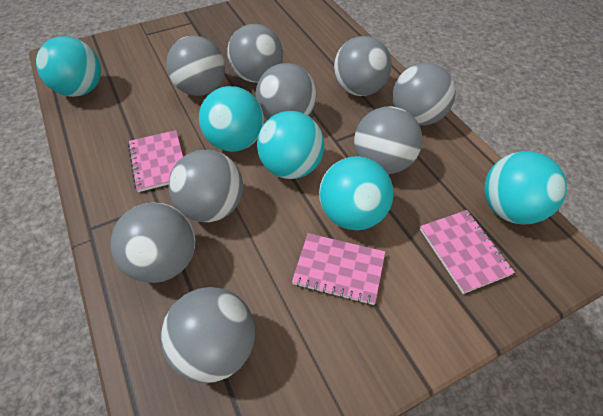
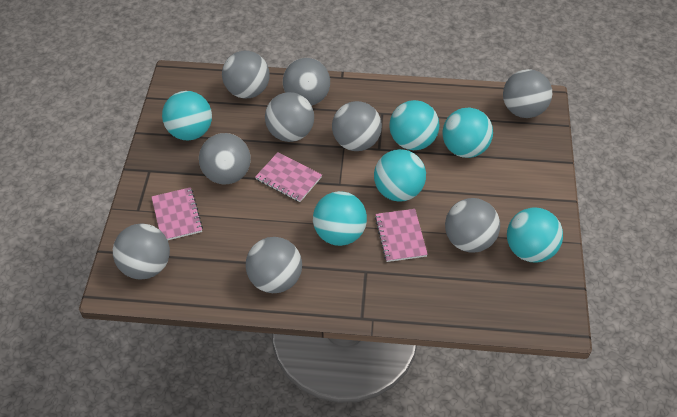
turquoise ball: [36,36,101,97] [199,86,264,152] [257,111,324,179] [319,156,394,230] [484,151,567,224] = 5 -> [162,91,212,141] [313,191,367,246] [374,149,426,202] [389,100,440,150] [442,107,493,158] [507,208,563,263] = 6

